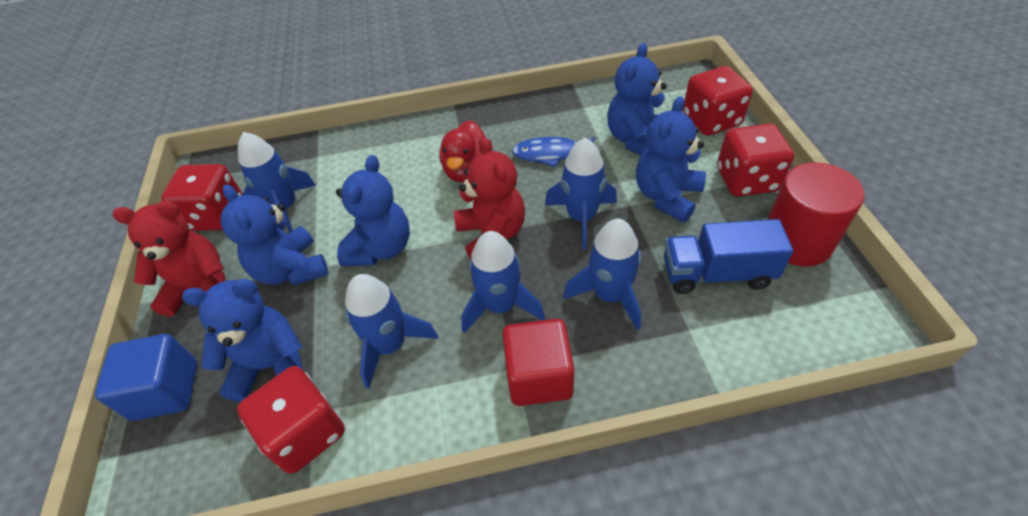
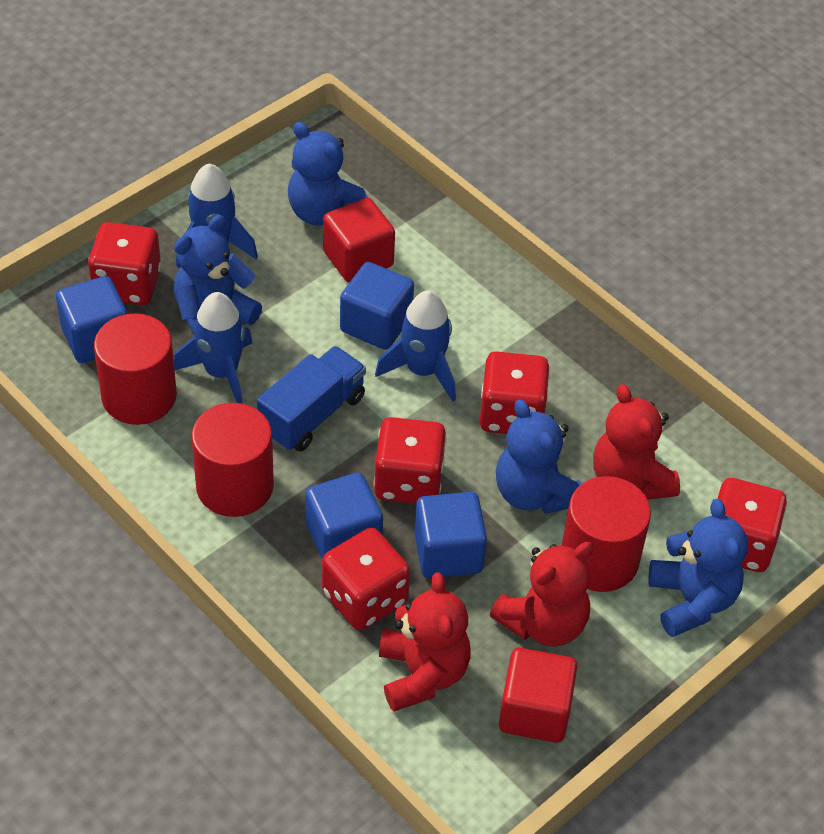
blue cube: [95,334,197,421] = 1 -> [56,276,127,363] [305,473,383,558] [340,262,414,350] [414,492,487,578] = 4
blue fish: [512,137,595,167] = 1 -> none = 0
blue rocket: [238,132,316,232] [345,274,438,389] [461,231,545,333] [545,138,617,250] [563,219,641,330] = 5 -> [174,292,252,404] [176,164,258,268] [375,291,456,402] = 3
blue teddy bear: [182,279,303,402] [221,184,328,286] [336,155,410,266] [607,43,667,155] [636,96,706,223] = 5 -> [174,215,262,335] [288,122,368,226] [496,399,582,514] [648,499,748,637] = 4
red cube: [502,319,574,406] = 1 -> [323,198,395,283] [499,648,577,743] = 2
red cylinder: [767,162,865,267] = 1 -> [94,313,177,425] [191,403,274,517] [562,476,651,592] = 3
red dice: [161,164,243,231] [237,366,345,474] [683,66,753,136] [717,124,794,197] = 4 -> [88,222,161,305] [322,528,410,631] [374,417,446,504] [480,351,550,434] [717,478,787,572] = 5
red duck: [439,120,492,183] = 1 -> none = 0
red teddy bear: [113,201,225,317] [454,137,525,259] = 2 -> [379,572,471,712] [490,542,594,647] [593,384,680,500] = 3

